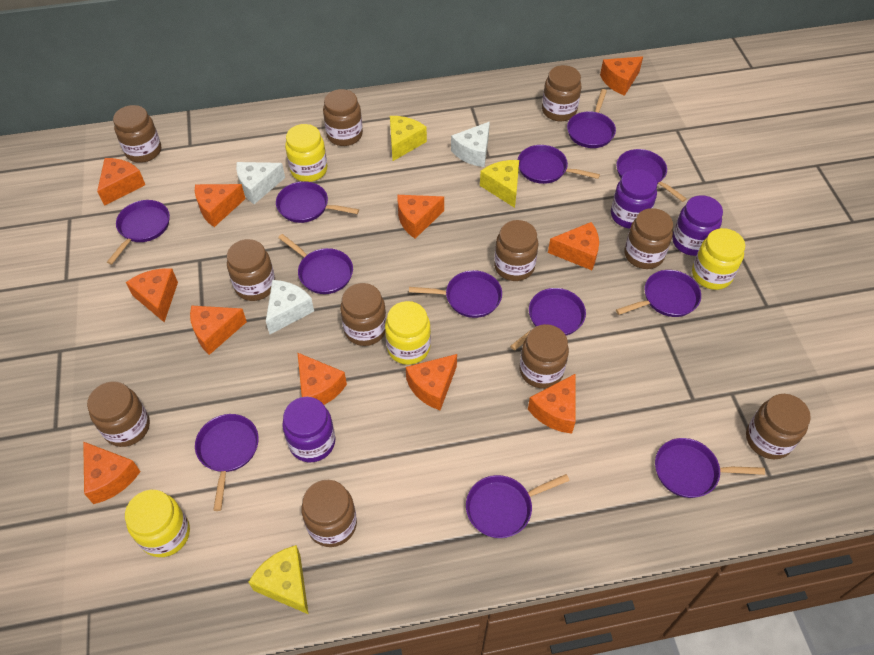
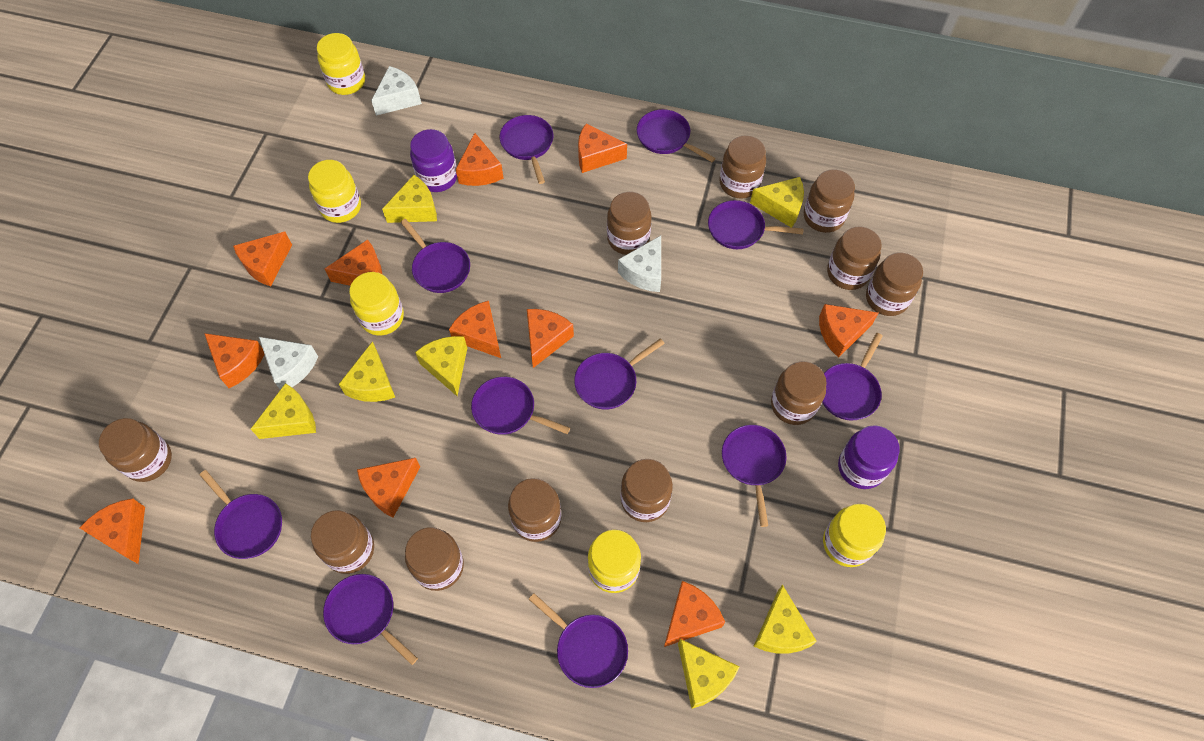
purple jar: [282,397,335,462] [611,169,657,229] [672,195,723,256] = 3 -> [410,129,457,192] [838,425,900,489] = 2
purple pan: [107,200,170,265] [195,414,259,511] [276,181,359,223] [278,234,353,294] [409,270,502,318] [466,474,570,538] [510,288,586,350] [518,145,600,184] [567,89,616,148] [616,149,687,202] [616,270,701,317] [655,438,765,498] = 12 -> [200,470,282,559] [323,574,418,665] [400,219,470,293] [471,377,570,435] [500,115,554,184] [529,593,628,688] [574,338,665,410] [637,109,716,162] [708,200,804,249] [722,425,786,527] [822,333,883,421] = 11
yellow cheese: [249,545,308,614] [390,116,427,161] [480,160,519,208] = 3 -> [251,383,316,439] [339,341,395,402] [382,175,437,223] [415,336,467,396] [678,639,740,709] [750,177,804,228] [754,585,817,654] = 7
yellow jar: [125,490,190,557] [285,124,327,182] [385,301,431,365] [692,228,745,290] = 4 -> [308,160,361,223] [317,33,365,95] [349,272,404,336] [588,530,641,593] [823,504,886,567] = 5

